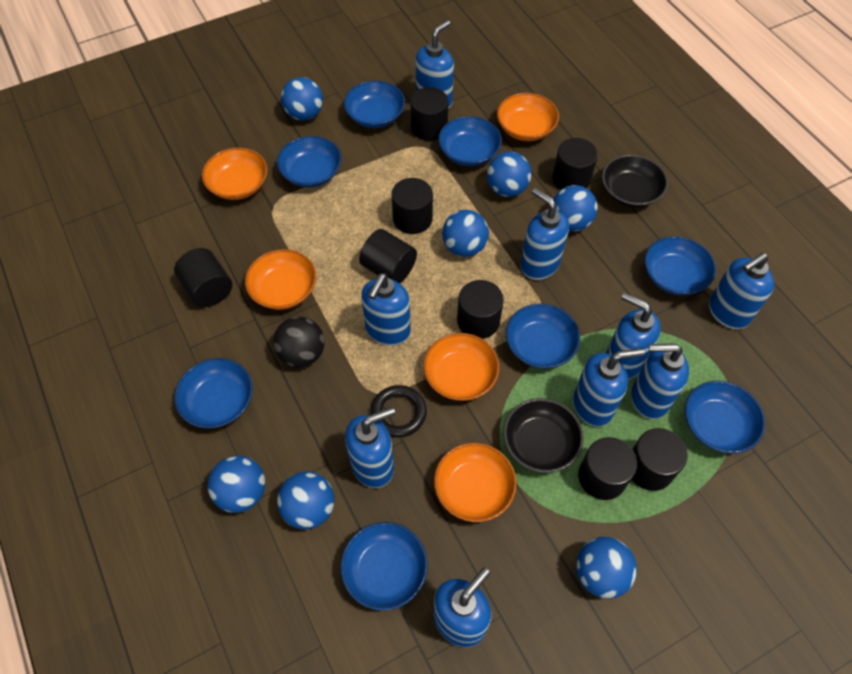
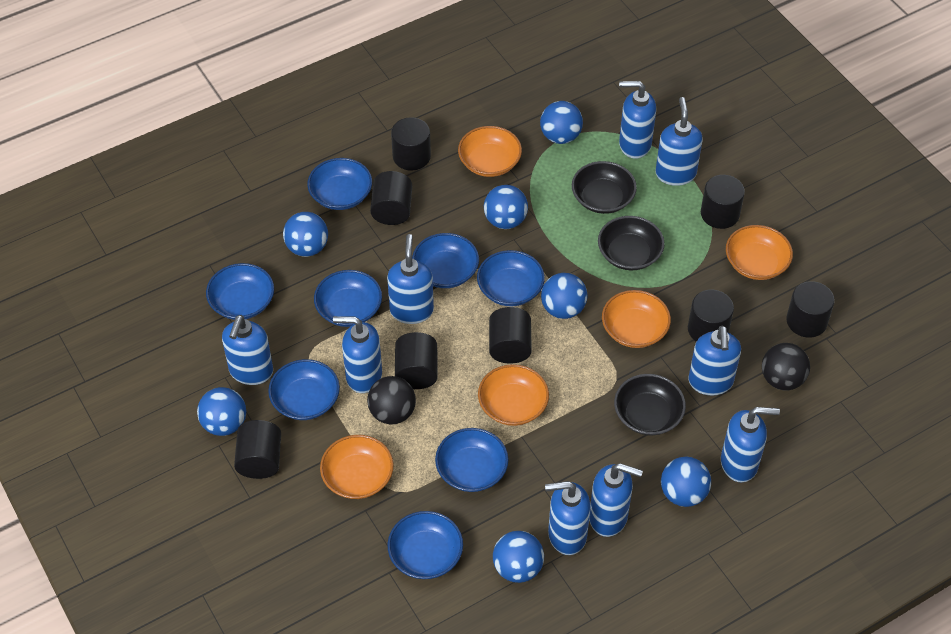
black ball: [273,316,325,367] = 1 -> [367,376,416,425] [762,343,810,391] = 2
black bowl: [503,398,584,473] [602,154,668,207] = 2 -> [572,161,637,214] [598,216,665,270] [614,374,686,435] = 3
black ring: [371,385,427,437] = 1 -> none = 0

